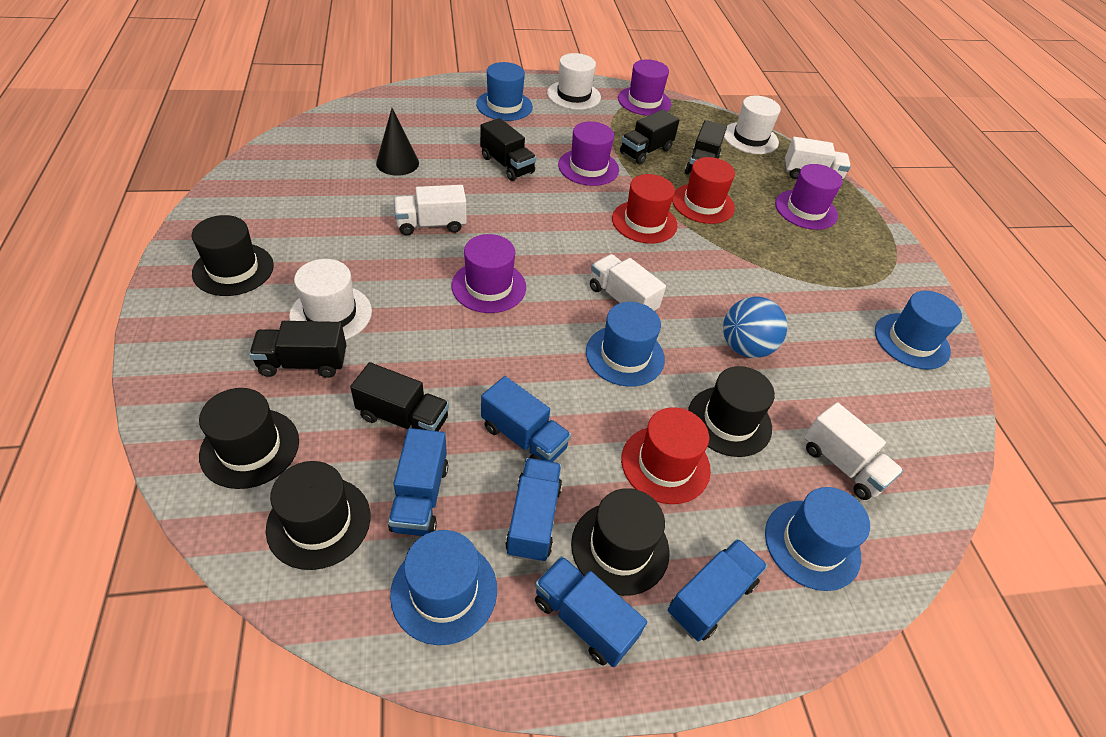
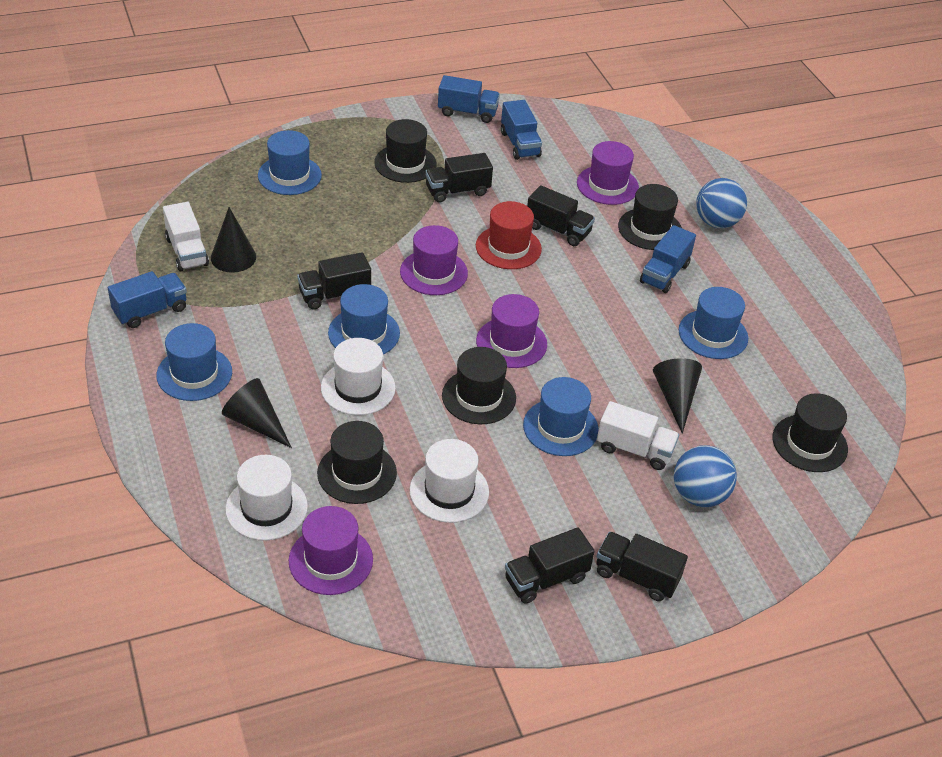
black cone: [376,108,419,176] = 1 -> [211,207,256,273] [222,378,292,448] [653,358,702,434] = 3
blue ball: [723,296,787,358] = 1 -> [674,445,737,507] [696,178,747,228] = 2
blue truck: [388,428,448,536] [481,376,571,462] [505,458,562,562] [535,556,647,667] [668,539,768,641] = 5 -> [108,271,187,328] [438,75,500,123] [501,100,542,160] [640,225,696,293] = 4
red hat: [612,174,677,244] [621,407,711,504] [672,157,735,224] = 3 -> [476,201,542,269] = 1
white truck: [394,185,467,235] [590,254,666,312] [784,137,851,179] [804,402,903,500] = 4 -> [163,202,209,271] [597,401,679,470] = 2

